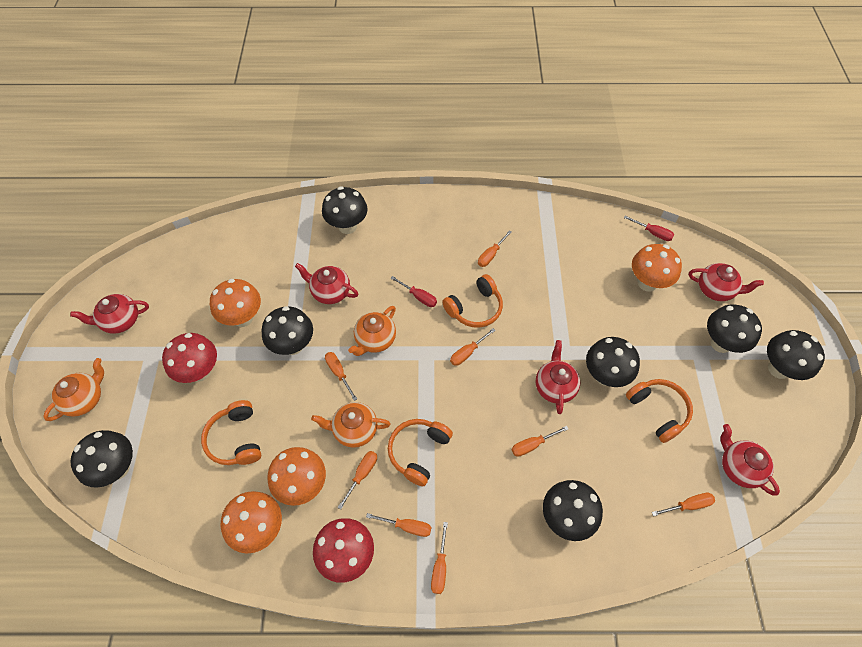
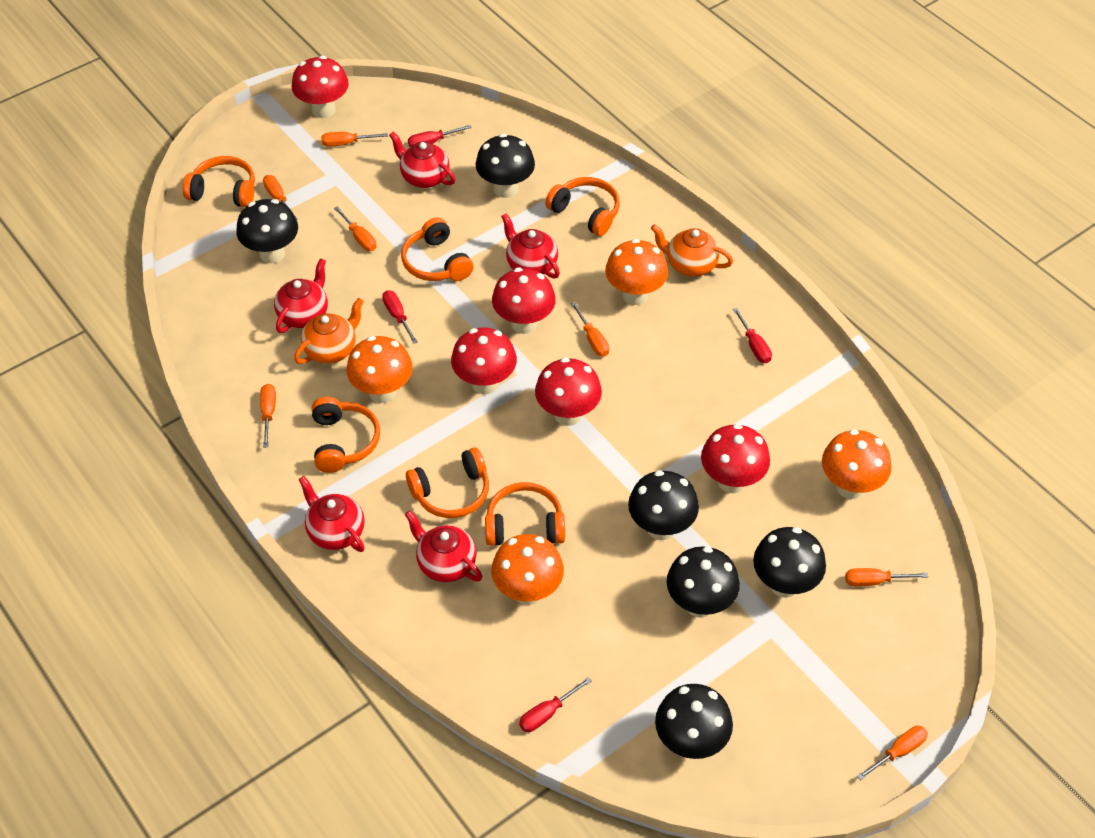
black mushroom: [70,430,133,488] [261,306,313,355] [322,186,367,234] [543,480,603,541] [586,337,640,387] [707,304,762,353] [767,330,825,380] = 7 -> [236,199,298,263] [476,134,535,198] [628,470,699,540] [655,684,733,759] [667,546,740,618] [753,527,826,598] = 6
orange headphones: [201,400,261,465] [388,419,453,486] [442,274,503,328] [626,379,693,443] = 4 -> [183,156,255,207] [312,397,380,473] [401,218,474,281] [406,448,489,518] [485,482,565,546] [545,177,620,236] = 6
orange screwdriver: [325,352,357,401] [337,451,377,509] [366,513,431,537] [431,522,448,594] [450,328,496,366] [478,230,512,267] [512,426,568,457] [652,493,715,516] = 8 -> [260,384,276,448] [263,175,297,220] [321,132,388,147] [334,206,377,251] [571,302,609,357] [845,568,928,586] [857,726,928,780] = 7
orange teapot: [43,358,104,421] [311,402,391,448] [348,306,396,356] = 3 -> [294,298,364,364] [651,224,733,277] = 2
red mushroom: [162,333,217,383] [313,518,374,583] = 2 -> [291,56,349,118] [451,328,517,394] [492,267,556,334] [535,357,602,426] [701,424,770,493] = 5
red screwdriver: [390,276,437,307] [624,216,674,241] = 2 -> [382,290,418,344] [408,125,472,147] [519,677,592,732] [733,308,772,363] = 4

